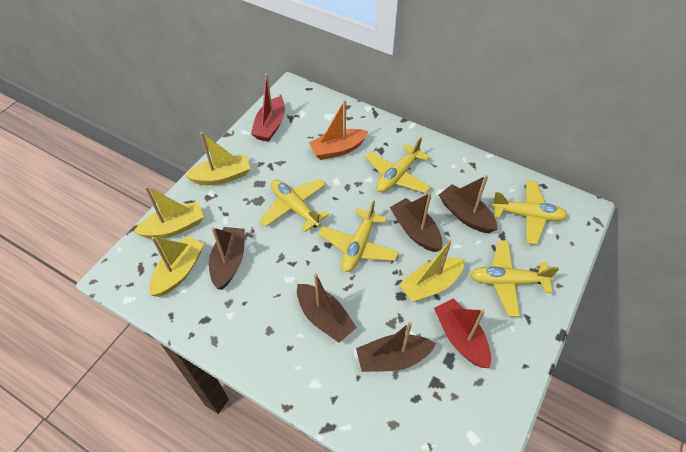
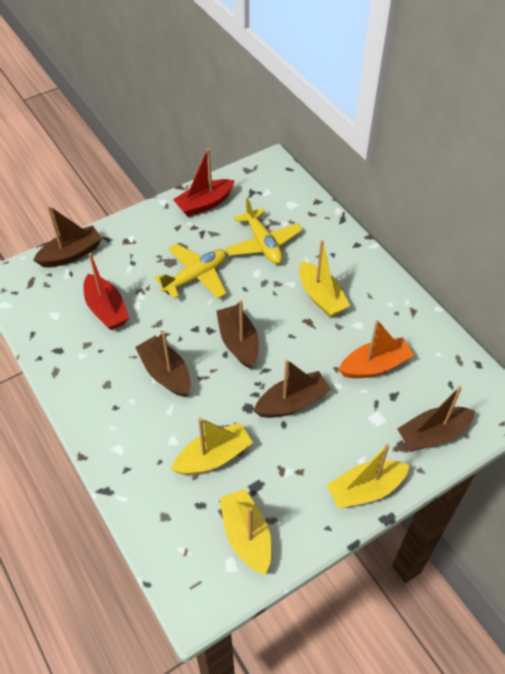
yellow plane: [260,179,329,232] [319,200,399,272] [365,137,431,193] [470,241,559,317] [491,180,568,245] = 5 -> [155,244,227,299] [225,198,303,264] = 2

